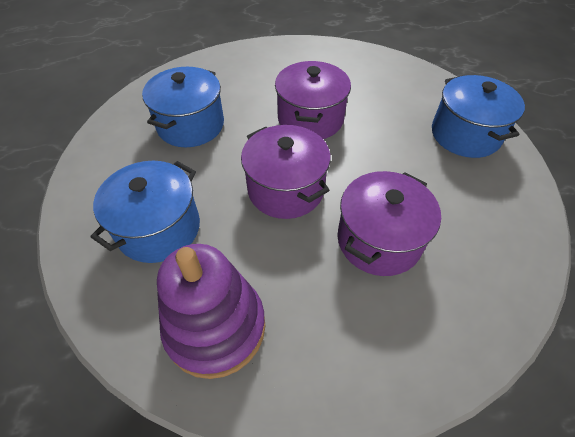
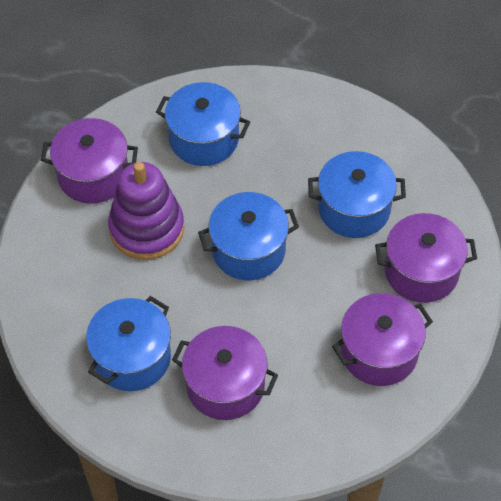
blue pot: [90,161,200,263] [142,67,224,147] [432,75,525,158] = 3 -> [86,296,171,391] [156,82,250,166] [198,192,299,280] [308,151,406,238] = 4
purple pot: [241,125,331,219] [275,61,351,139] [337,171,441,276] = 3 -> [41,118,138,204] [172,326,278,420] [332,293,433,386] [375,213,477,303] = 4

